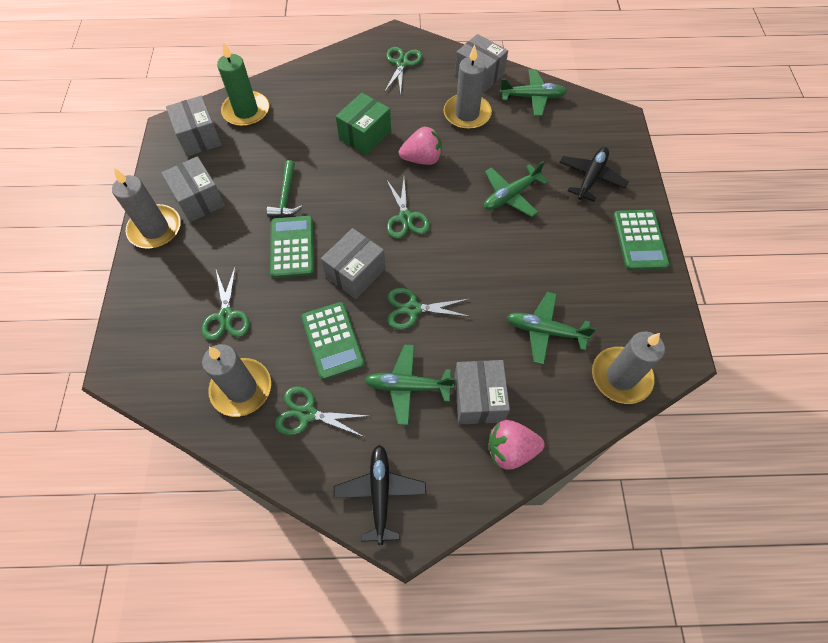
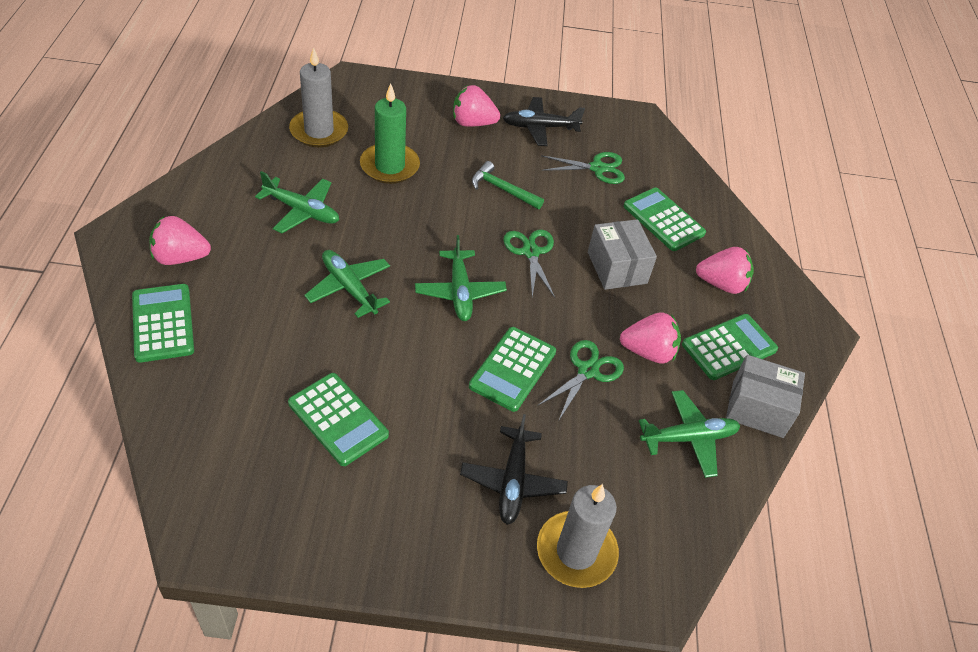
green box: [336,93,391,155] = 1 -> none = 0
green calculator: [270,216,314,278] [301,302,365,380] [613,210,669,270] = 3 -> [132,284,194,363] [288,373,389,466] [469,327,556,412] [624,188,706,251] [682,314,778,380] = 5
green scissors: [202,265,250,340] [275,386,368,437] [384,47,423,95] [386,178,430,239] [387,288,471,329] = 5 -> [503,230,555,298] [537,340,624,420] [541,152,625,184] = 3
grey box: [161,156,225,222] [166,96,222,157] [321,228,386,299] [454,360,510,425] [455,34,508,92] = 5 -> [588,219,657,290] [726,355,805,438] = 2
grey candle: [112,168,181,249] [202,344,271,417] [444,45,492,130] [592,332,665,404] = 4 -> [289,47,348,147] [537,484,619,588] = 2
pink strawberry: [399,127,442,165] [489,420,545,470] = 2 -> [150,216,211,265] [453,85,500,127] [620,312,681,363] [696,247,754,294] = 4

